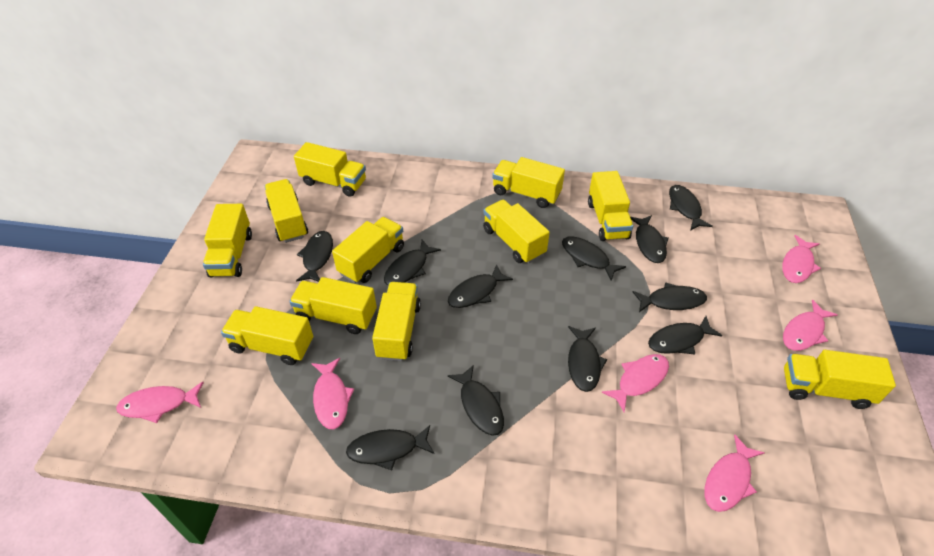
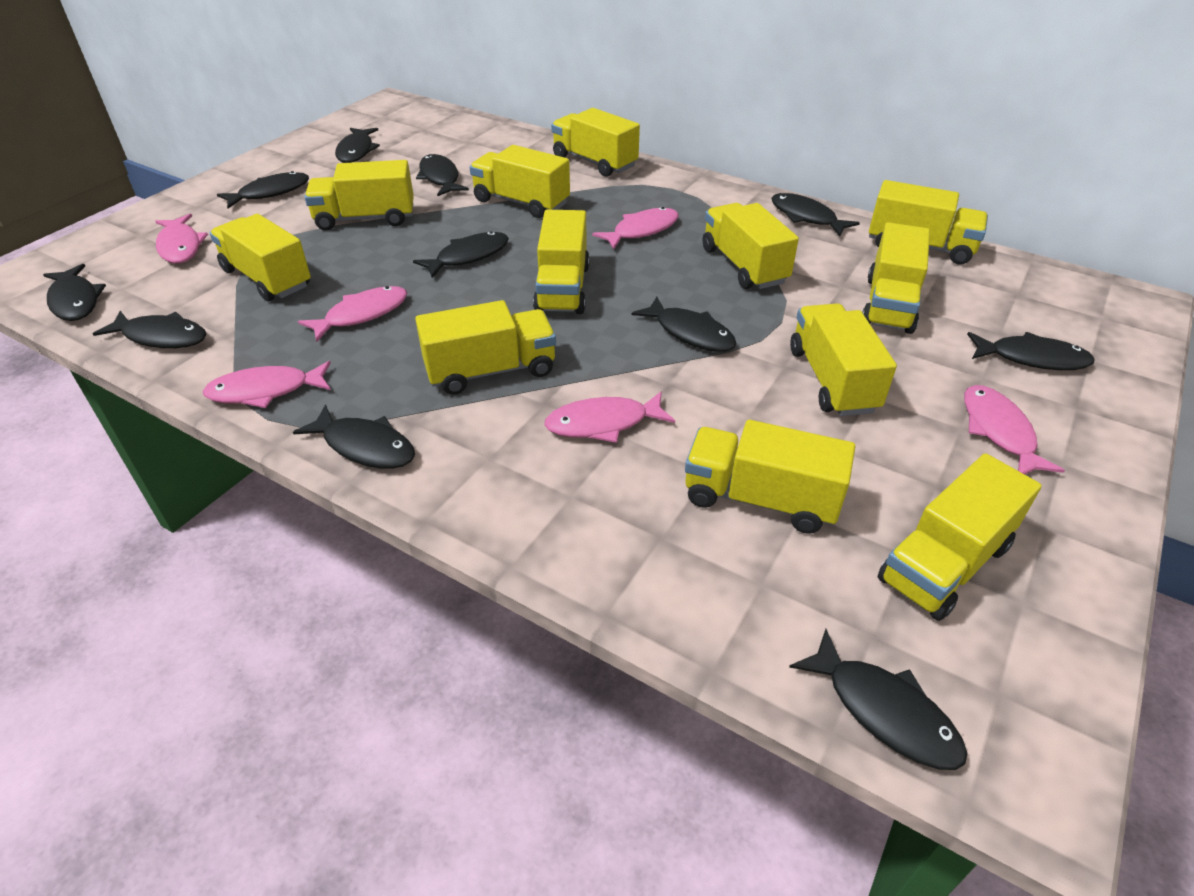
yellow truck: [203,204,252,278] [221,306,313,365] [265,179,308,243] [289,277,377,334] [294,142,366,197] [332,217,404,283] [372,282,421,361] [483,200,550,264] [492,157,565,208] [588,171,633,241] [784,350,896,409] = 11 -> [210,214,311,301] [305,160,414,231] [415,300,556,395] [469,145,570,218] [533,210,590,314] [551,108,640,177] [685,420,855,534] [702,203,799,289] [790,303,897,416] [862,222,930,334] [869,180,988,265] [878,453,1042,621] = 12

